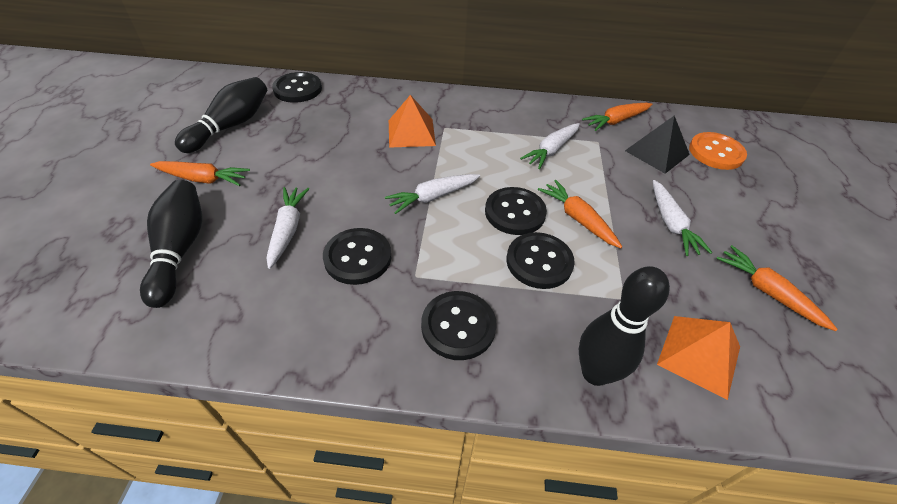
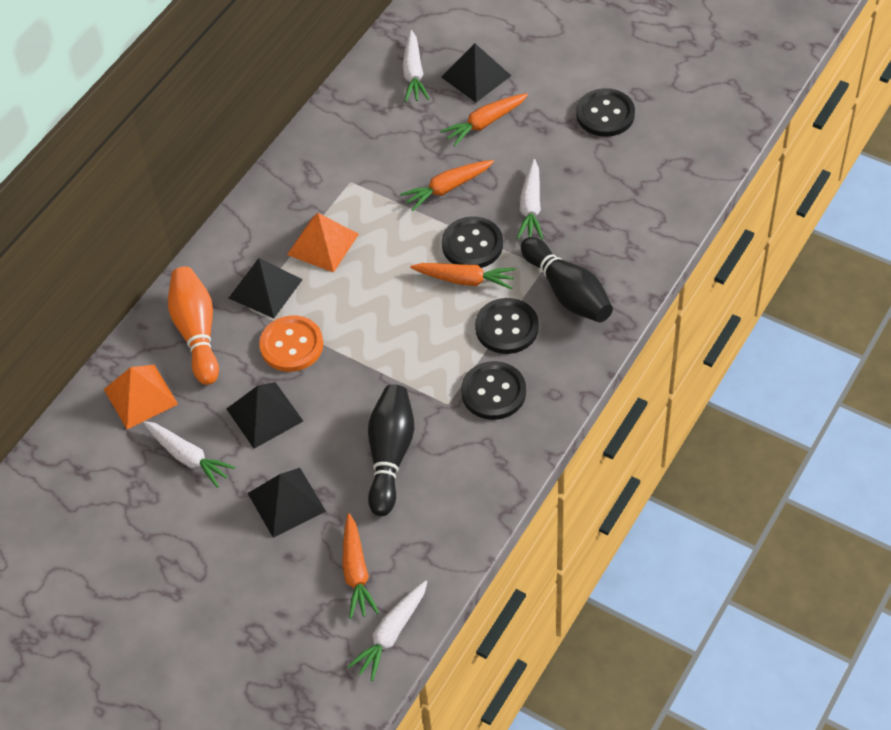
black bowling pin: [140,180,202,308] [175,77,267,153] [579,266,670,386] = 3 -> [368,384,414,516] [521,237,613,322] = 2
black button: [272,72,322,103] [323,228,391,285] [421,291,497,360] [485,187,547,235] [507,232,575,289] = 5 -> [442,216,503,268] [461,361,526,420] [475,298,539,354] [576,88,635,137] = 4
black pyramid: [625,115,690,174] = 1 -> [227,382,303,449] [228,258,303,318] [248,468,326,538] [441,43,511,102] = 4
orange bowling pin: none = 0 -> [168,267,219,385] = 1

